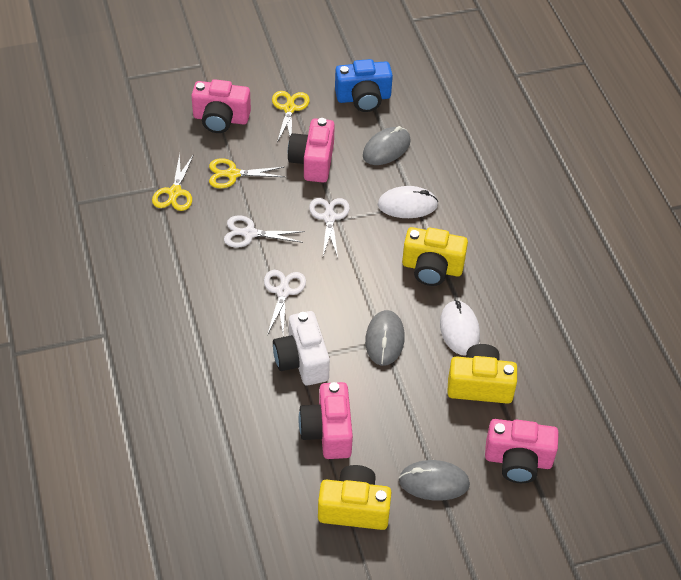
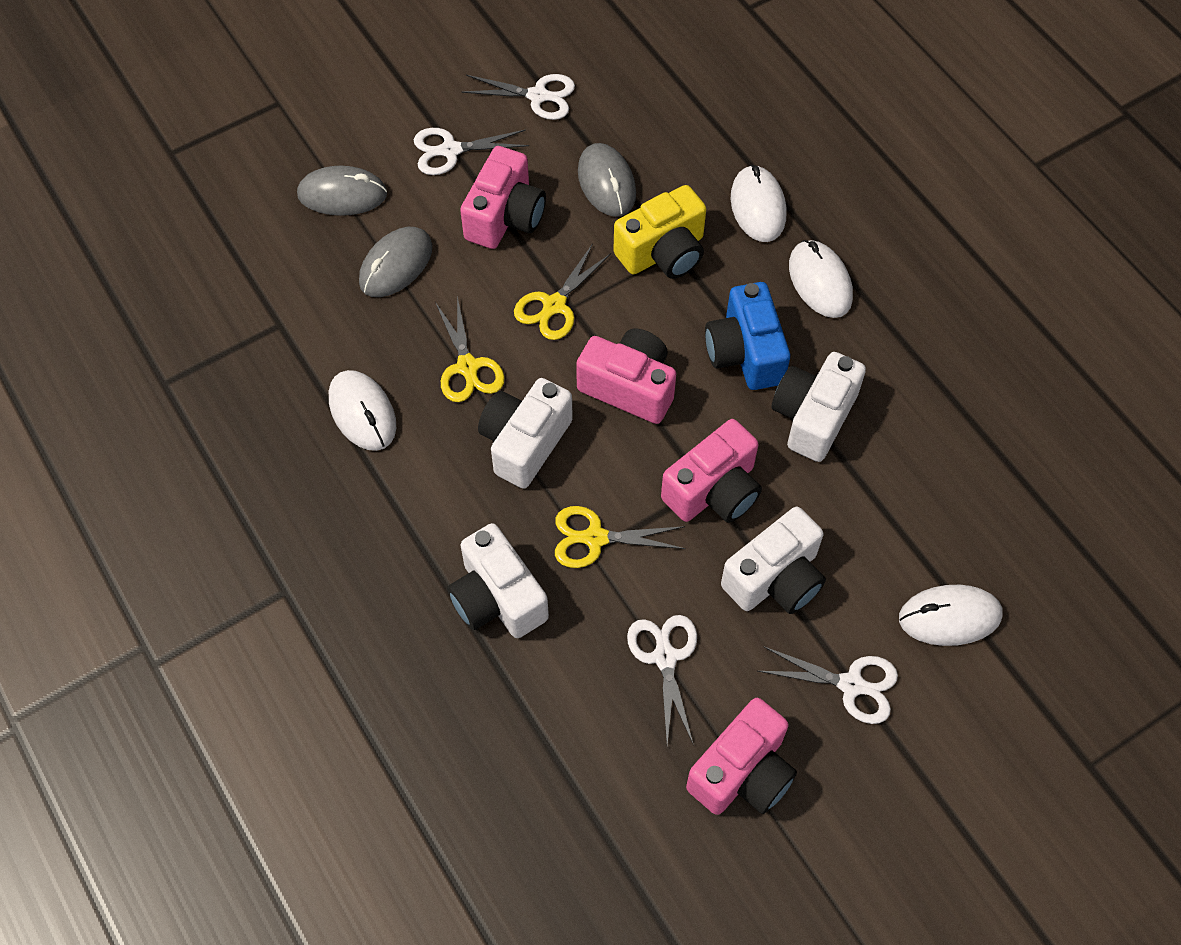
white camera: [273,311,330,385] = 1 -> [447,523,549,638] [478,378,573,489] [721,507,826,614] [771,352,866,462] = 4
white mouse: [378,186,438,218] [440,300,480,356] = 2 -> [329,370,396,451] [731,165,787,242] [789,240,853,318] [899,585,1003,646] = 4
white scissors: [224,215,305,248] [264,270,306,335] [309,198,350,257] = 3 -> [414,128,529,175] [461,74,575,120] [627,615,697,744] [758,646,898,724] = 4
yellow camera: [318,465,392,530] [402,227,468,286] [447,344,517,404] = 3 -> [613,185,706,279] = 1

